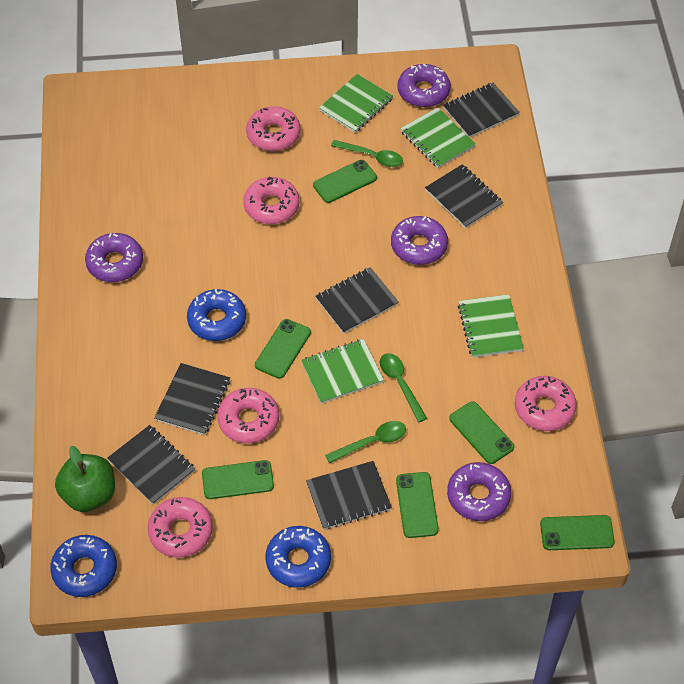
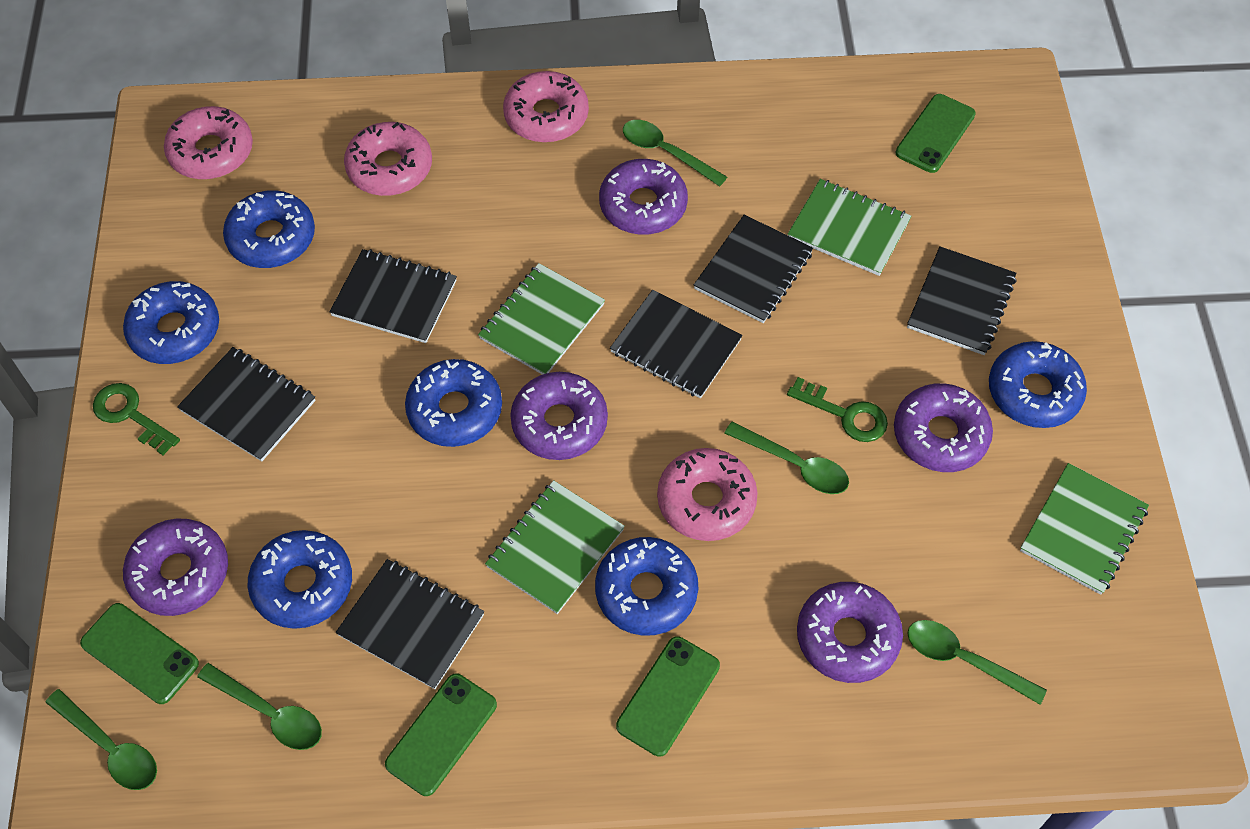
blue donut: [50,535,117,597] [187,289,246,341] [266,526,331,588] = 3 -> [123,281,219,364] [223,190,315,268] [248,530,352,629] [405,359,502,447] [595,537,698,636] [989,341,1087,428] = 6
green apple: [55,446,115,512] = 1 -> none = 0
green key: none = 0 -> [93,383,180,455] [787,377,888,442] = 2
green phone: [202,460,274,499] [255,319,311,379] [313,160,377,203] [396,472,439,538] [449,401,514,464] [540,515,615,550] = 6 -> [80,603,199,704] [385,674,497,796] [616,636,720,757] [896,94,976,173] = 4
green spoon: [325,421,406,464] [331,140,403,167] [380,353,427,422] = 3 -> [45,689,157,790] [197,663,322,750] [623,120,727,187] [724,421,849,494] [907,620,1047,705] = 5
pink donut: [147,497,213,558] [217,388,279,443] [243,176,299,224] [246,106,300,151] [515,376,577,431] = 5 -> [164,106,253,180] [344,122,432,196] [503,71,589,143] [657,448,757,541] = 4
purple donut: [85,233,143,282] [391,216,448,265] [397,64,451,107] [447,462,511,521] = 4 -> [123,519,228,616] [510,372,608,460] [599,159,688,235] [797,582,903,683] [894,383,993,472] = 5

